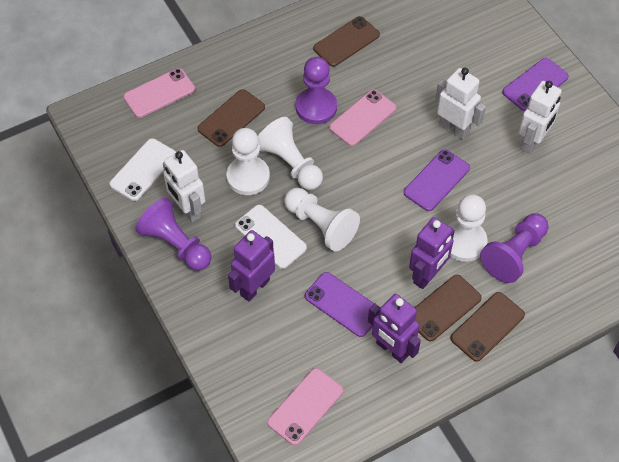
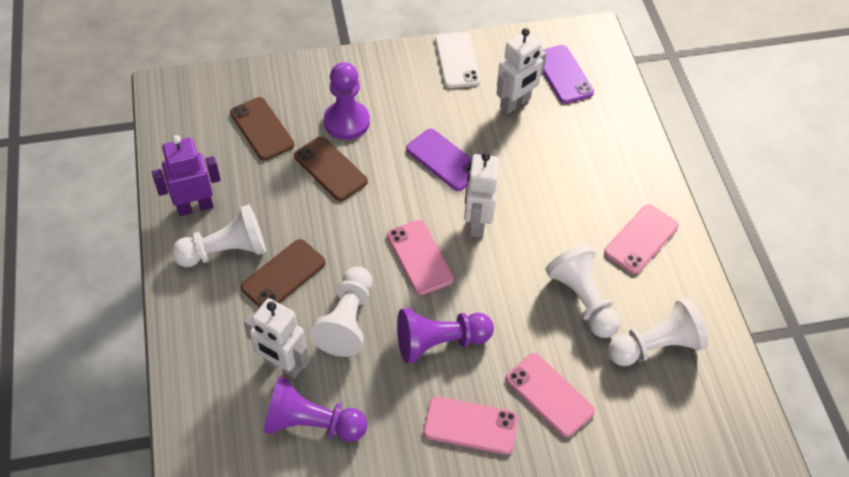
brown phone: [198,89,265,147] [313,16,380,67] [414,275,482,341] [451,292,525,362] = 4 -> [230,97,295,160] [241,239,326,308] [294,136,368,201] = 3
pink phone: [123,68,195,118] [267,368,343,446] [329,89,396,146] = 3 -> [387,220,454,295] [423,396,518,455] [506,353,595,437] [604,204,678,274] = 4
purple phone: [305,272,374,337] [403,149,470,211] [502,58,569,111] = 3 -> [406,129,472,191] [543,45,594,104] = 2
purple robot: [228,230,275,302] [368,294,421,363] [409,217,455,289] = 3 -> [152,135,221,216] = 1
white phone: [110,138,176,201] [235,205,307,269] = 2 -> [435,32,481,88] = 1

